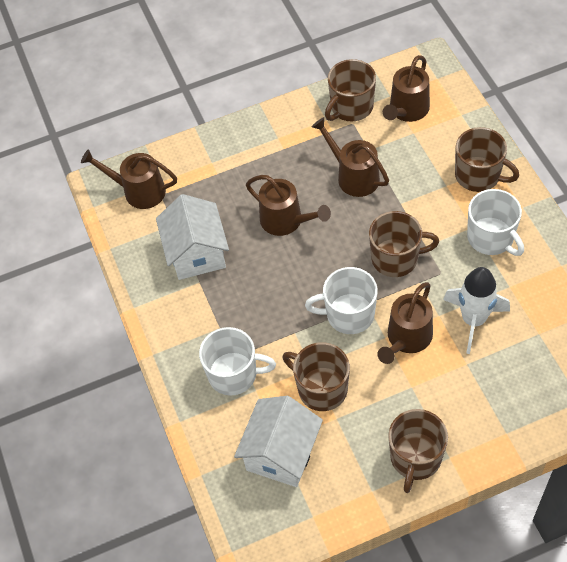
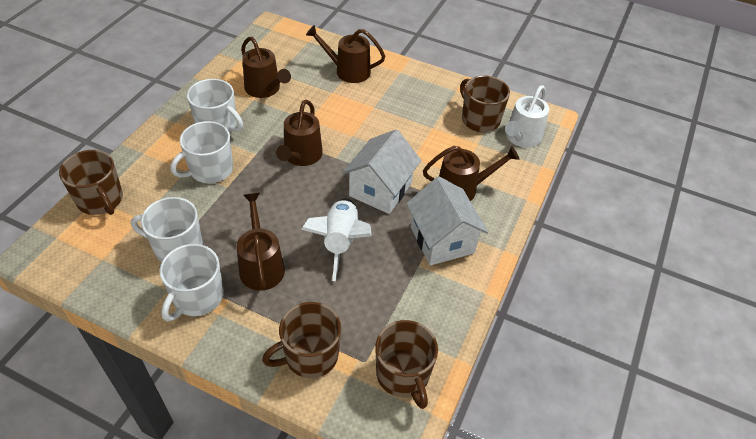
brown mug: [282,342,350,411] [325,59,376,121] [369,211,439,277] [388,409,448,493] [455,127,519,192] = 5 -> [59,150,123,215] [262,302,341,378] [375,320,438,409] [460,76,510,132] = 4
white mug: [199,327,276,395] [305,267,378,334] [467,189,524,256] = 3 -> [131,197,203,262] [159,244,224,321] [170,121,233,183] [187,79,243,133] = 4
white watering can: none = 0 -> [505,85,549,148] = 1

